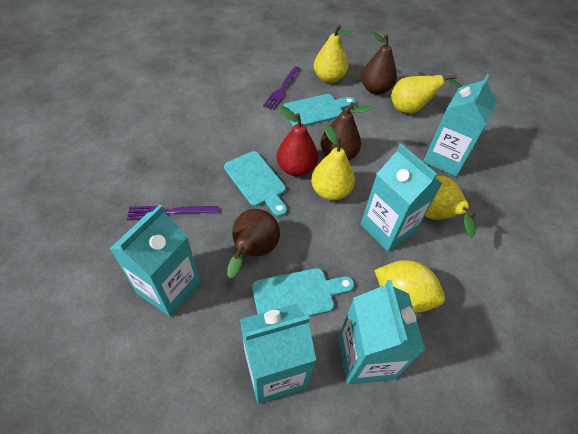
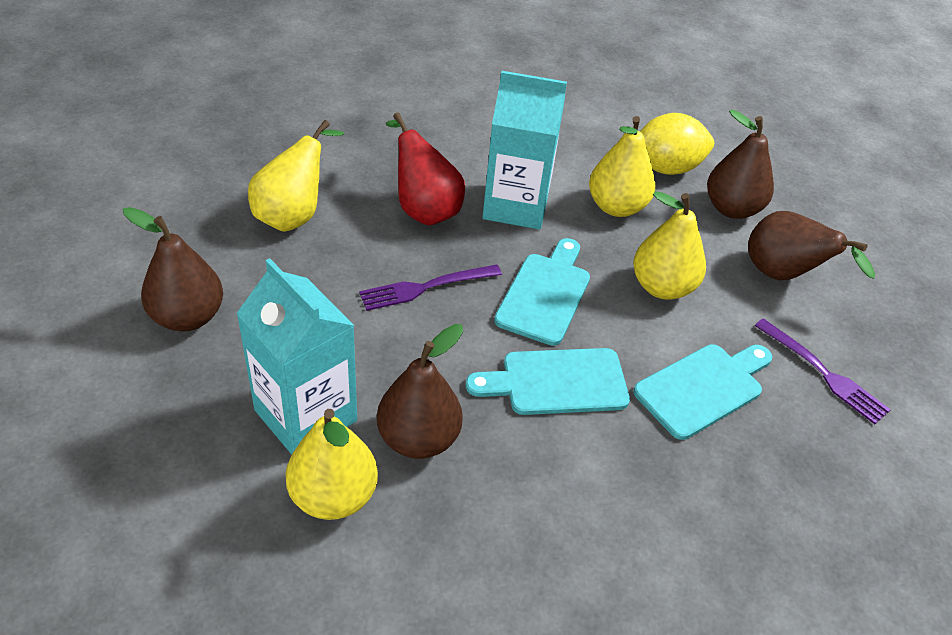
brown pear: [227,209,280,278] [321,102,372,160] [361,31,397,94] = 3 -> [123,207,223,331] [377,324,463,459] [707,109,774,219] [748,211,875,280] = 4
turquoise carton: [110,205,200,317] [240,304,316,404] [338,280,425,385] [361,144,442,252] [423,74,497,176] = 5 -> [236,258,357,455] [482,71,567,230] = 2

